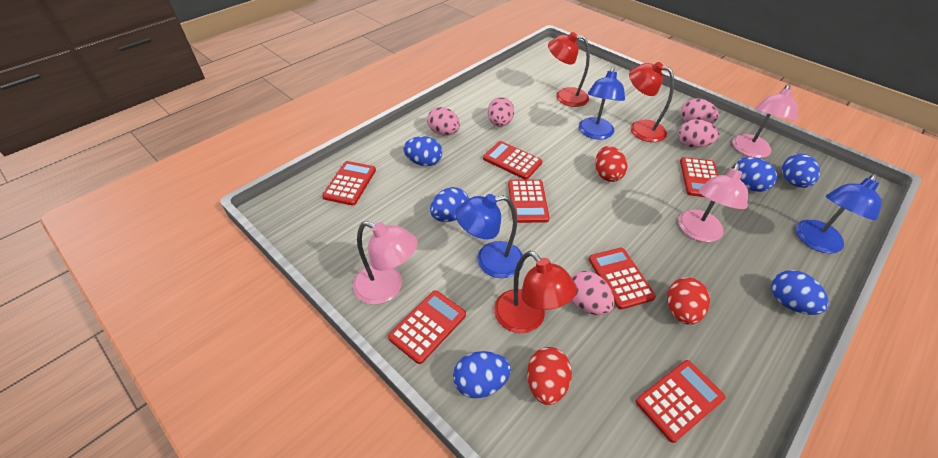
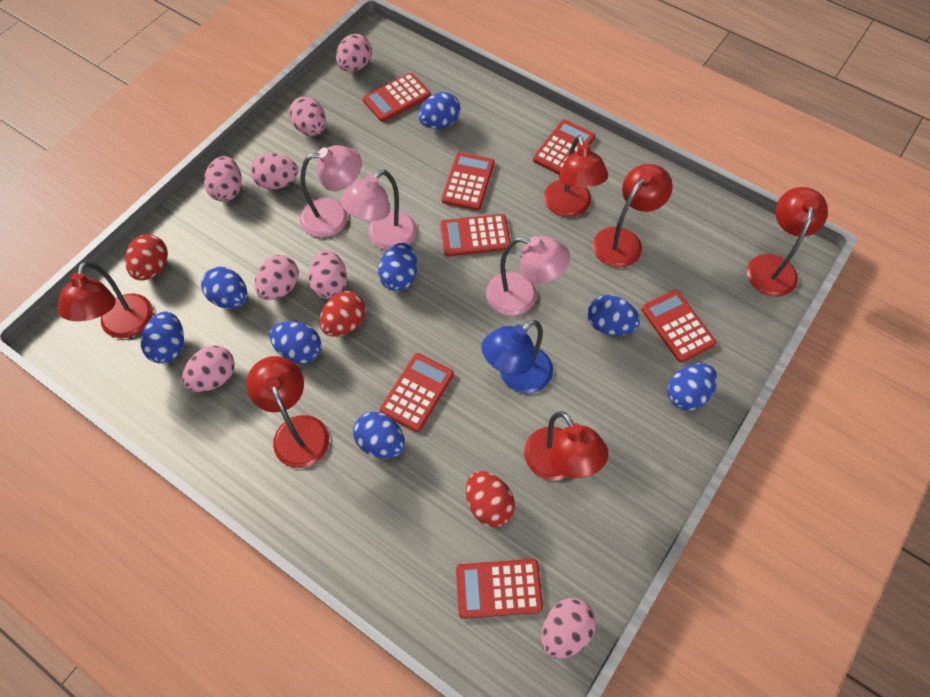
blue egg: [403,136,442,166] [430,187,469,222] [453,351,511,398] [736,157,777,192] [771,270,829,315] [782,154,820,188] = 6 -> [140,311,184,364] [201,267,247,309] [270,321,321,364] [353,412,405,459] [378,243,417,291] [418,92,460,129] [587,295,640,336] [667,363,717,411] = 8
blue lamp: [455,194,524,278] [579,67,625,140] [795,174,882,253] = 3 -> [481,319,553,393] = 1
pink egg: [427,107,460,136] [488,97,514,127] [571,271,614,315] [678,119,719,148] [681,99,719,124] = 5 -> [182,345,235,392] [204,156,242,202] [250,153,298,189] [254,255,299,300] [289,97,326,136] [308,250,347,299] [336,34,372,72] [541,598,596,659] = 8
red lamp: [494,251,577,333] [548,32,590,107] [629,62,674,142] = 3 -> [58,262,153,338] [246,356,329,468] [524,411,608,480] [544,135,608,217] [593,164,673,268] [747,187,828,297] = 6

